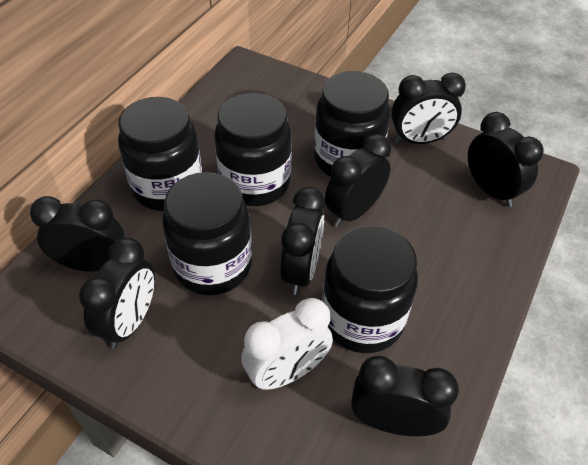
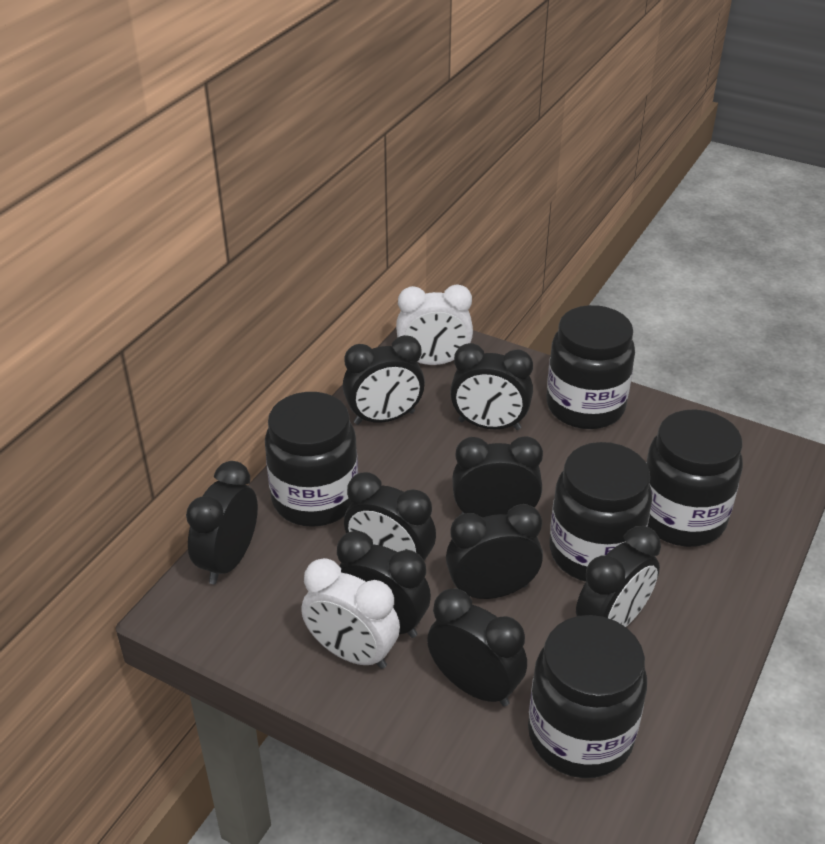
black clock: [30,196,125,272] [79,237,155,349] [280,187,325,295] [325,134,391,227] [351,356,459,436] [391,73,466,144] [468,112,544,207] = 7 -> [186,461,258,584] [337,531,431,638] [343,335,425,425] [344,472,436,561] [427,588,527,707] [446,504,543,599] [450,343,533,430] [452,436,543,518] [576,526,661,627] = 9
white clock: [241,298,333,390] = 1 -> [301,558,400,669] [396,285,473,365] = 2

